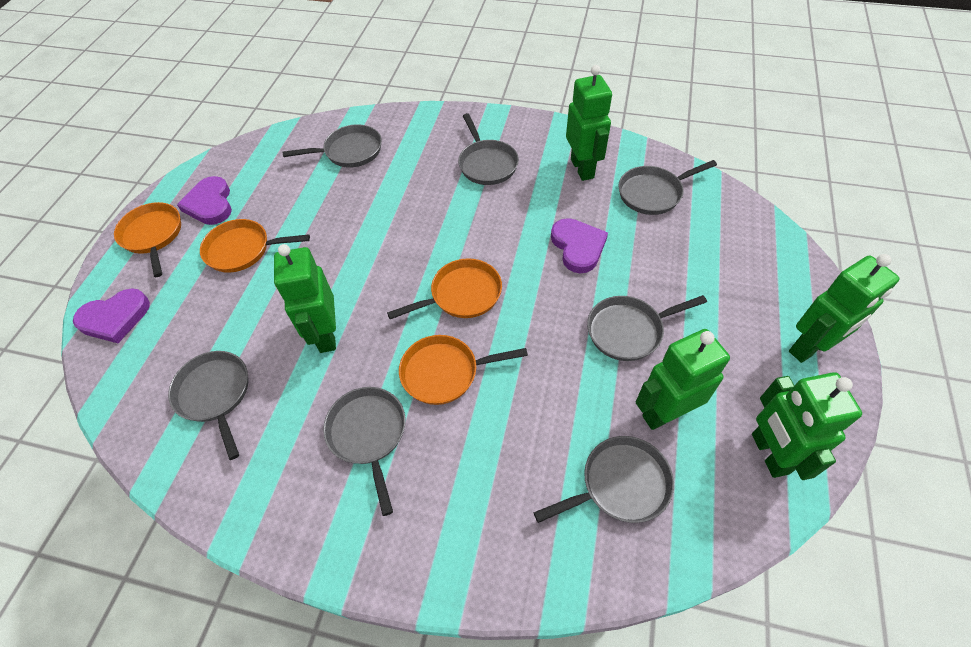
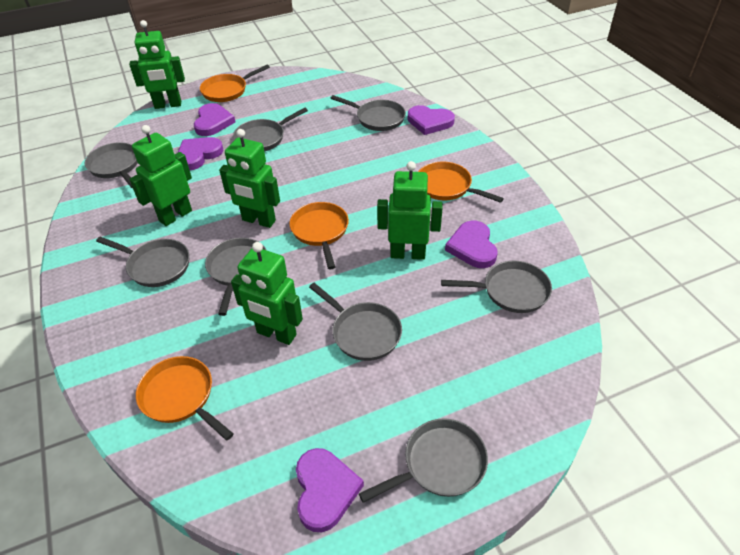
grey pan: [168,351,248,460] [282,124,382,168] [323,387,406,516] [458,113,519,185] [534,436,674,523] [587,295,707,361] [618,160,717,215] = 7 -> [85,142,138,188] [96,236,190,287] [205,238,266,316] [233,108,308,152] [309,283,402,361] [331,95,406,131] [359,418,488,503] [441,261,552,313] = 8
purple heart: [73,288,150,343] [177,176,232,225] [551,218,608,273] = 3 -> [178,137,224,170] [194,103,236,136] [296,448,364,532] [408,105,455,135] [445,221,498,268] = 5

